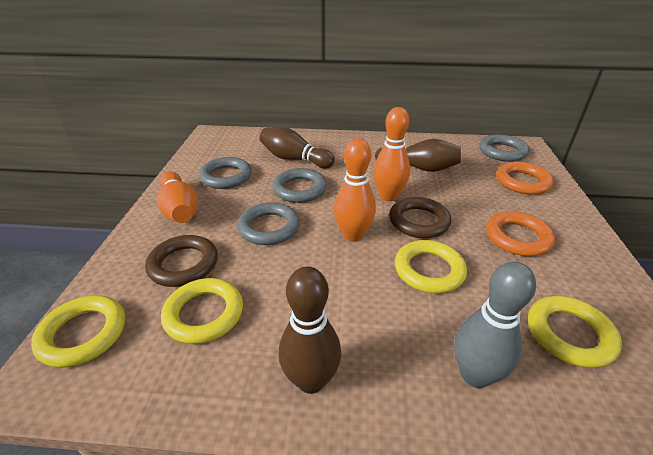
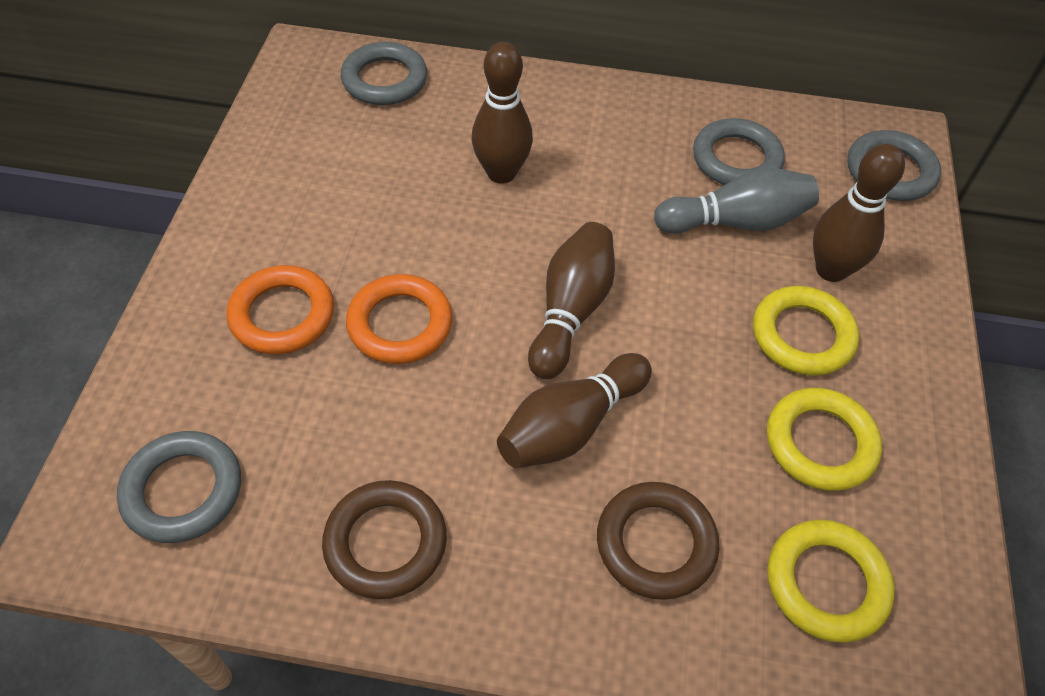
brown bowling pin: [259,127,335,168] [279,267,341,394] [375,139,461,172] = 3 -> [472,42,533,184] [497,353,652,468] [528,222,615,379] [813,144,905,282] = 4
orange bowling pin: [157,171,198,223] [334,138,376,242] [373,107,410,201] = 3 -> none = 0
yellow ring: [31,295,125,368] [161,278,243,344] [395,240,467,293] [528,296,622,368] = 4 -> [753,286,859,376] [767,387,882,491] [768,520,895,643] = 3

